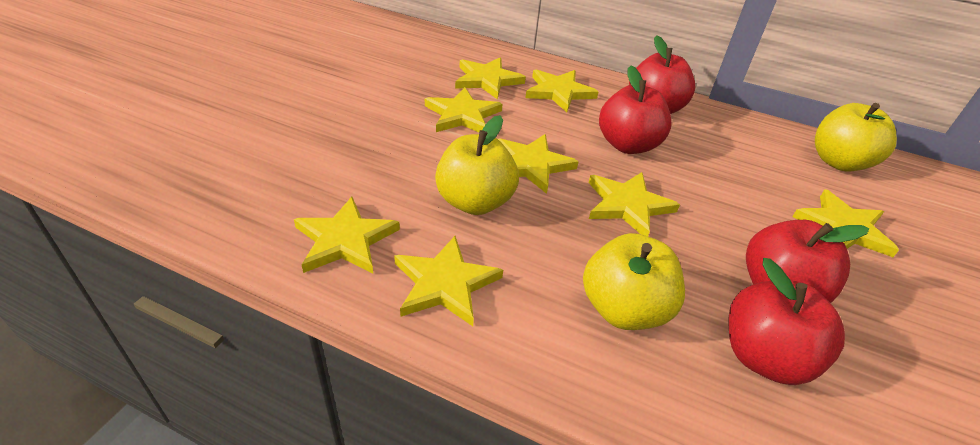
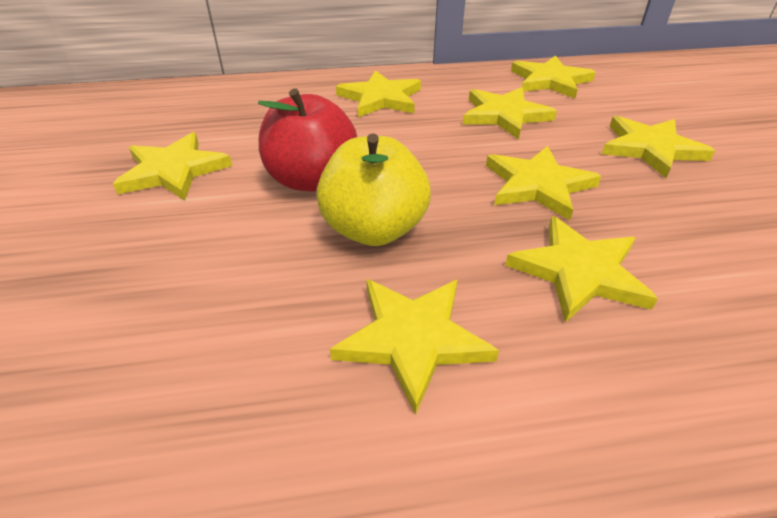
red apple: [599,66,672,154] [629,36,695,114] [728,258,845,385] [746,220,869,303] = 4 -> [258,88,357,192] = 1
yellow apple: [435,115,519,215] [583,233,685,330] [815,103,897,172] = 3 -> [316,133,431,246] = 1

